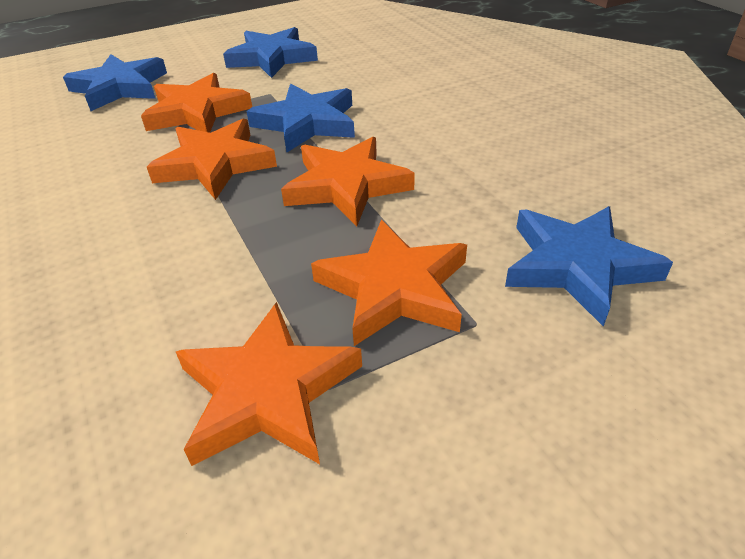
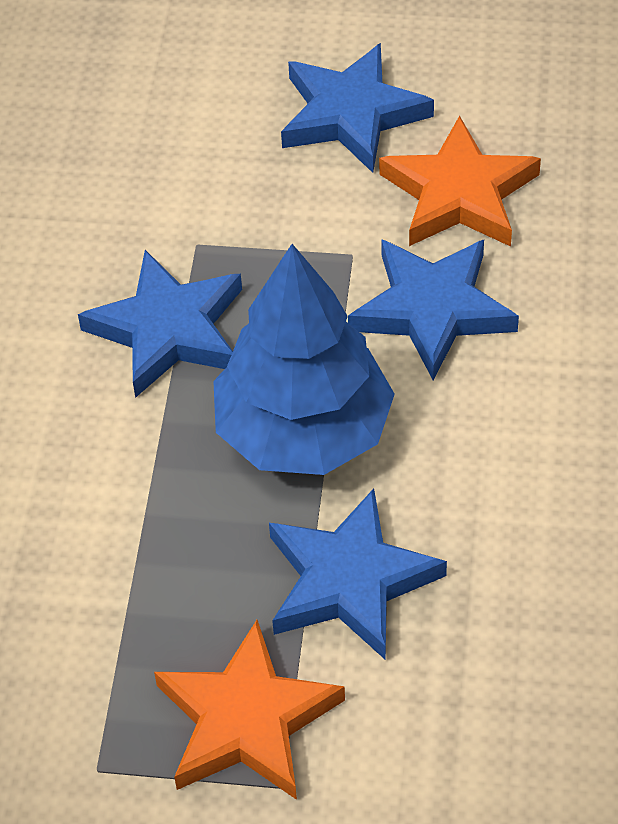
blue tree: none = 0 -> [213,244,395,475] = 1
orange star: [141,73,252,133] [147,119,277,200] [176,302,362,466] [281,137,415,226] [311,220,467,346] = 5 -> [154,620,345,800] [379,115,541,247] = 2

